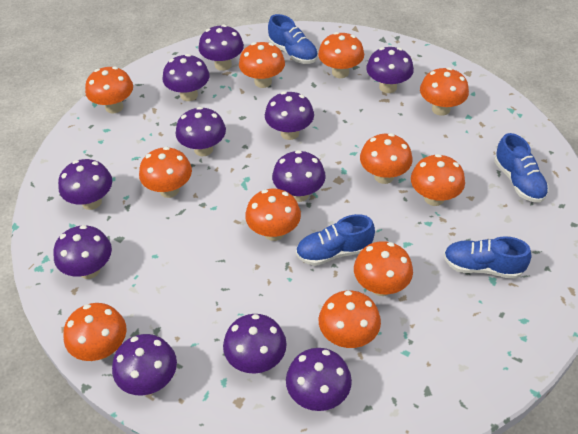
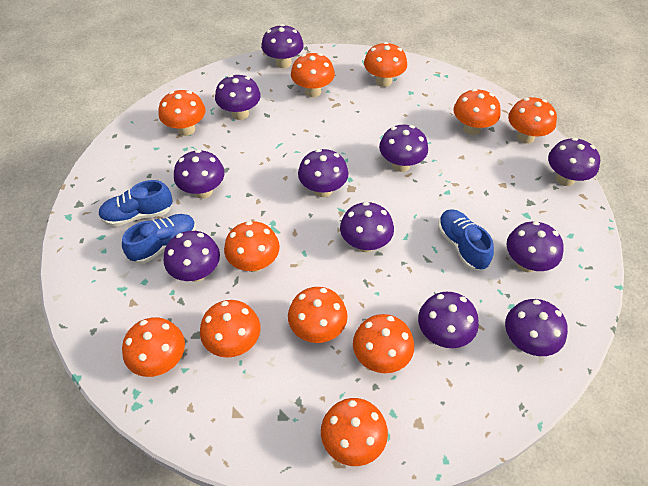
blue shoe: [268,14,318,64] [296,214,375,266] [444,236,532,279] [494,133,549,203] = 4 -> [98,180,173,227] [122,214,196,264] [438,209,494,270] = 3

